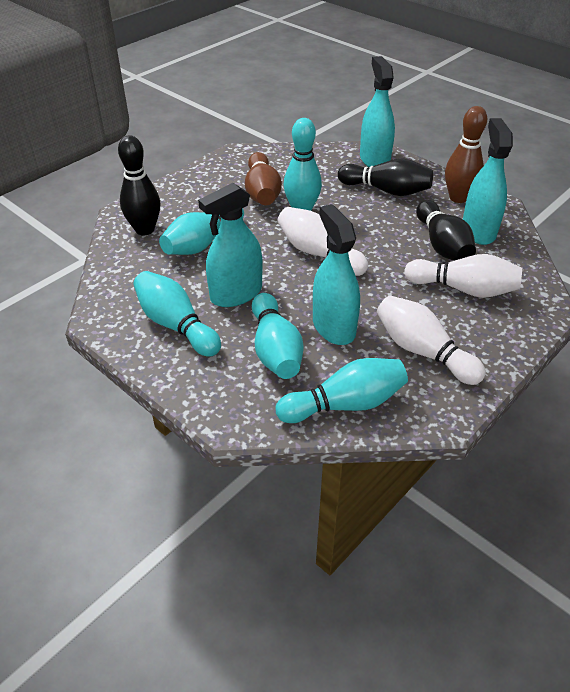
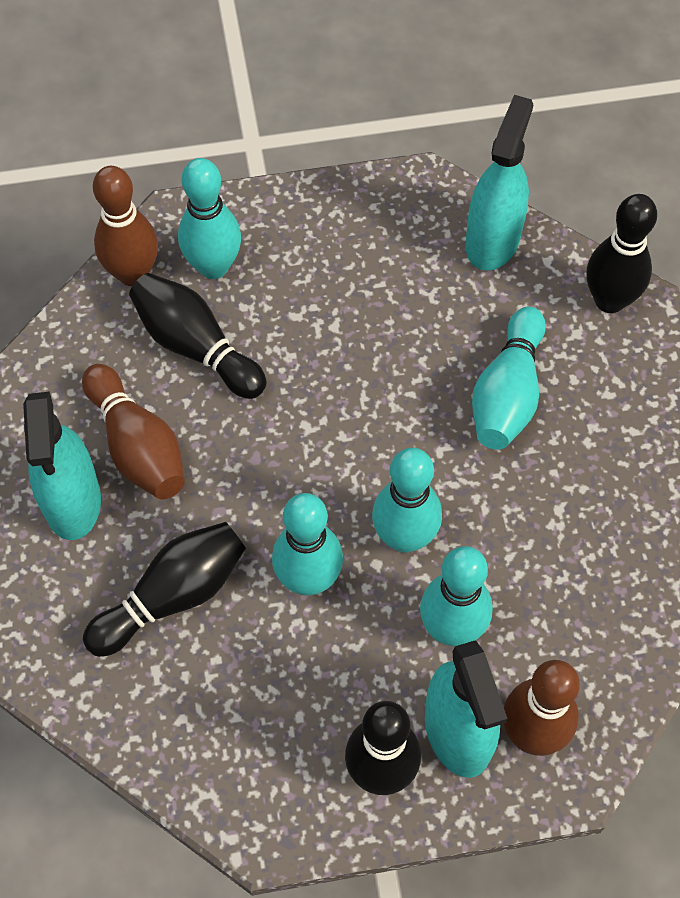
black bowling pin: [118,135,160,236] [338,159,433,196] [416,200,476,261] = 3 -> [83,522,246,657] [129,273,267,399] [345,701,421,795] [587,194,657,313] = 4
brown bowling pin: [245,152,282,205] [445,106,487,203] = 2 -> [82,364,185,500] [93,166,158,286] [504,660,580,756] = 3
turquoise spray bottle: [198,183,263,307] [313,204,360,345] [360,56,395,168] [463,118,513,245] = 4 -> [23,391,101,540] [425,640,508,778] [465,95,533,271] = 3
white bowling pin: [278,207,368,276] [377,295,486,385] [404,254,522,298] = 3 -> none = 0

